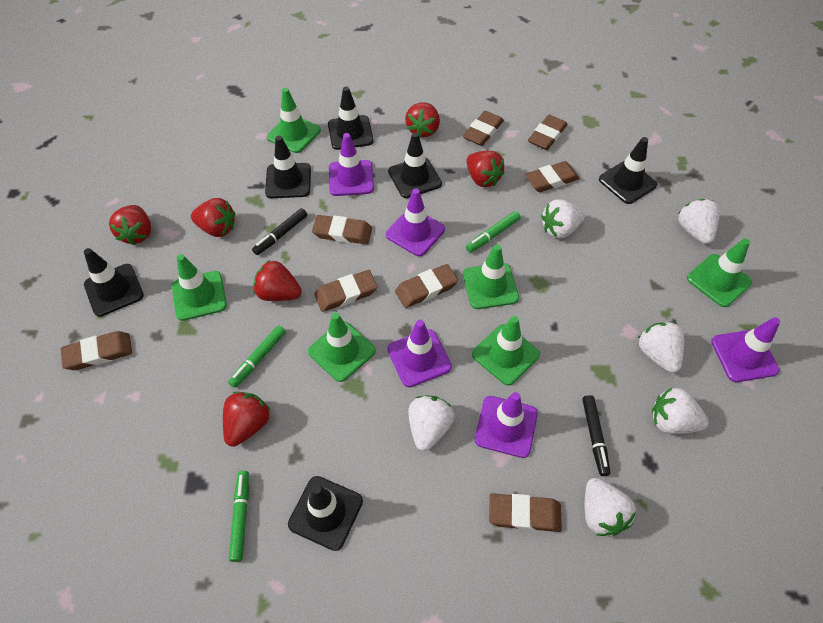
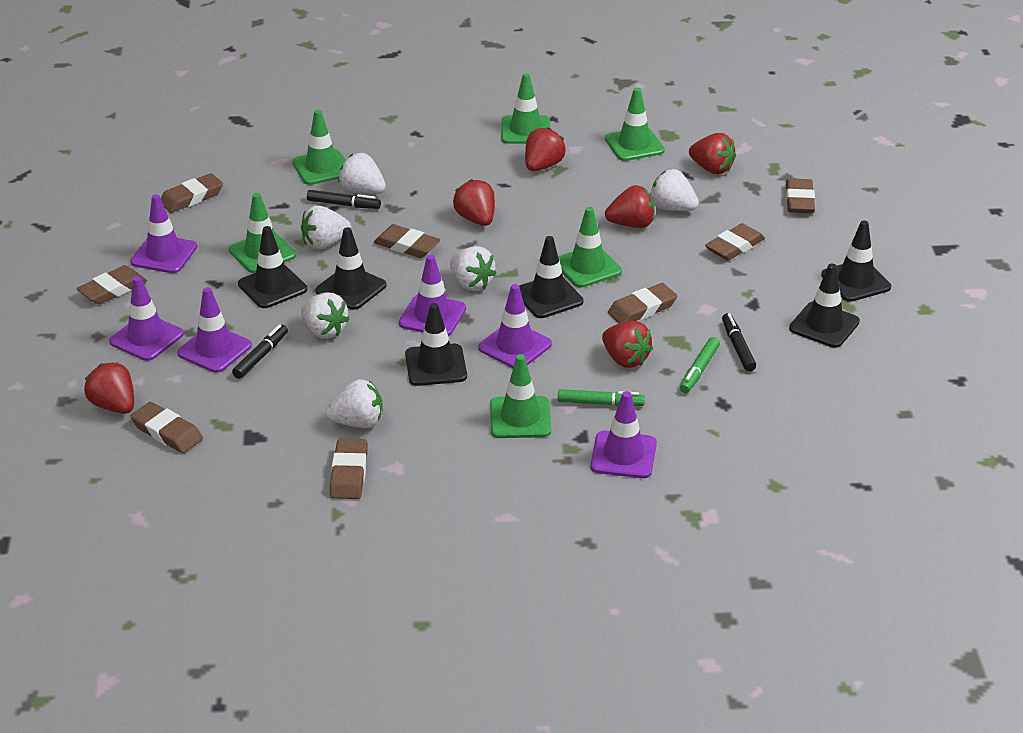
black marker: [252,208,307,255] [582,395,610,476] = 2 -> [232,324,288,379] [307,190,381,209] [722,313,756,371] = 3
green marker: [228,325,286,388] [229,471,249,562] [466,211,521,253] = 3 -> [558,389,645,406] [680,337,720,393] = 2
purple traffic cone: [329,133,374,196] [386,188,445,256] [387,320,452,387] [475,392,538,458] [711,317,780,382] = 5 -> [109,276,184,361] [130,194,197,273] [177,287,252,373] [399,255,466,336] [478,284,552,368] [590,391,657,478] = 6

